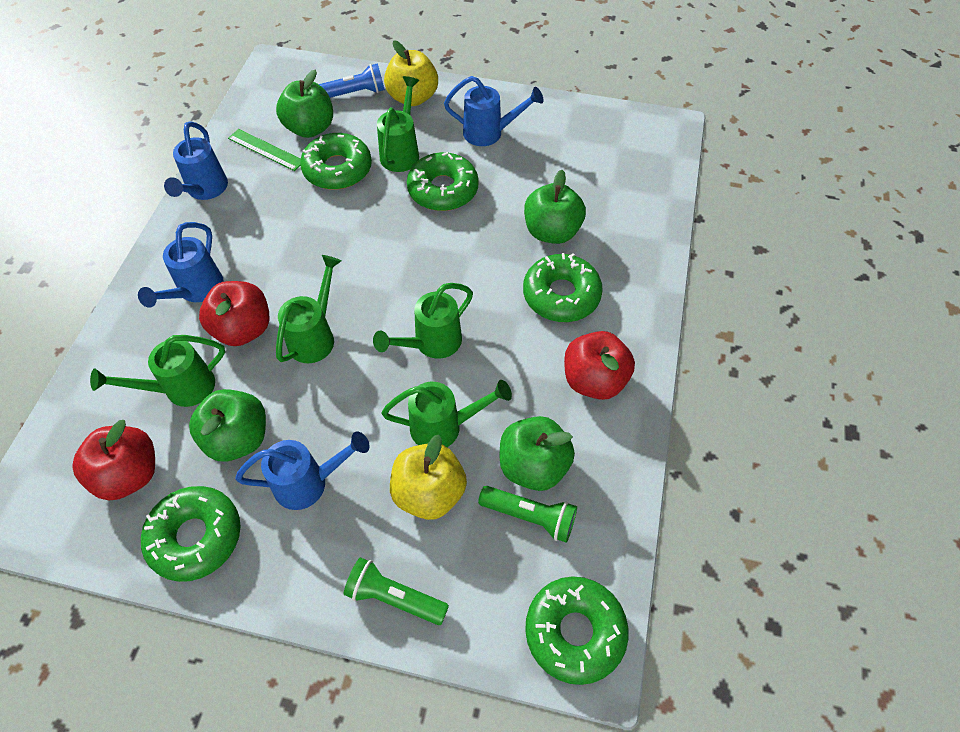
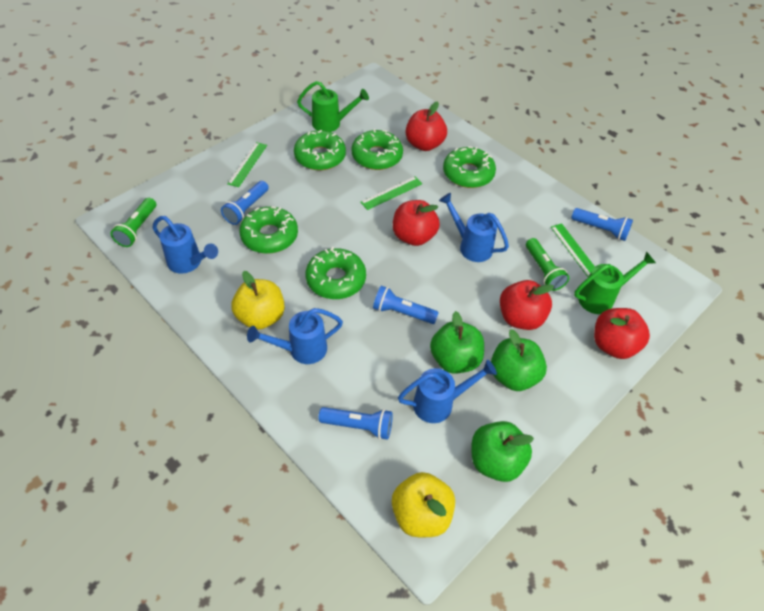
blue flashlight: [319,63,385,98] = 1 -> [221,181,269,225] [318,407,393,440] [373,286,439,324] [571,208,633,241] = 4
green apple: [189,389,266,462] [276,70,333,138] [500,416,575,491] [524,170,586,244] = 4 -> [430,311,484,374] [472,421,534,482] [491,329,547,391] = 3
green ruler: [228,129,301,171] = 1 -> [227,142,267,187] [360,176,423,210] [551,223,595,277] = 3
green watering can: [90,335,225,407] [276,255,341,363] [373,283,473,359] [377,76,419,172] [381,380,512,447] = 5 -> [297,81,369,132] [574,252,656,314] = 2
red apple: [72,420,155,501] [199,281,270,346] [564,331,635,400] = 3 -> [393,200,440,246] [406,102,447,151] [500,280,554,330] [594,308,650,359] = 4

